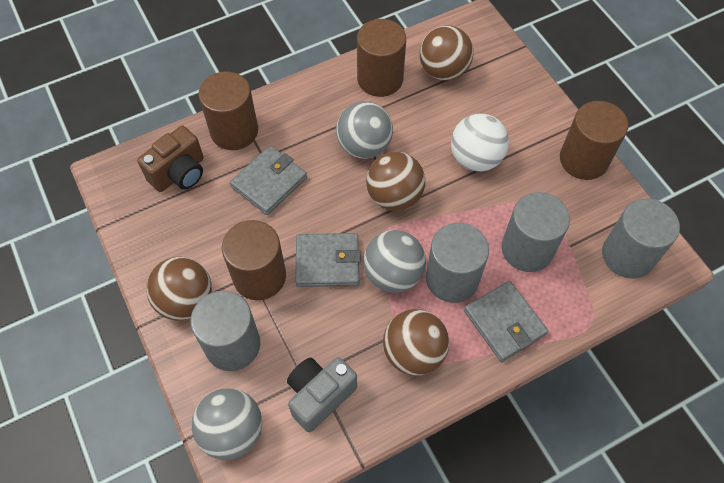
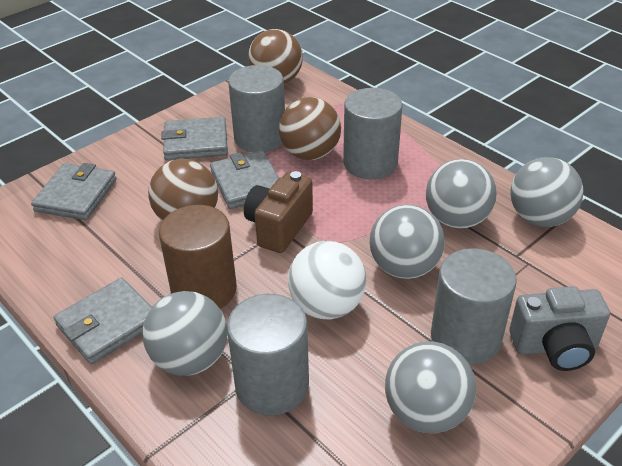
brown ball: [146,257,212,321] [366,152,425,211] [383,309,449,376] [420,25,473,81] = 4 -> [148,159,218,221] [248,29,303,84] [279,97,341,160] = 3
brown cylinder: [199,71,258,150] [222,220,286,300] [357,19,406,97] [560,101,628,180] = 4 -> [159,205,237,309] = 1
grey ball: [192,388,262,460] [336,101,393,159] [363,230,426,293] = 3 -> [143,291,227,376] [369,204,445,279] [385,341,476,433] [426,159,497,229] [511,157,583,227] = 5
grey wallet: [230,146,307,215] [295,233,361,287] [464,281,548,362] = 3 -> [31,163,117,220] [54,278,152,364] [161,117,228,160] [210,150,279,209] = 4

